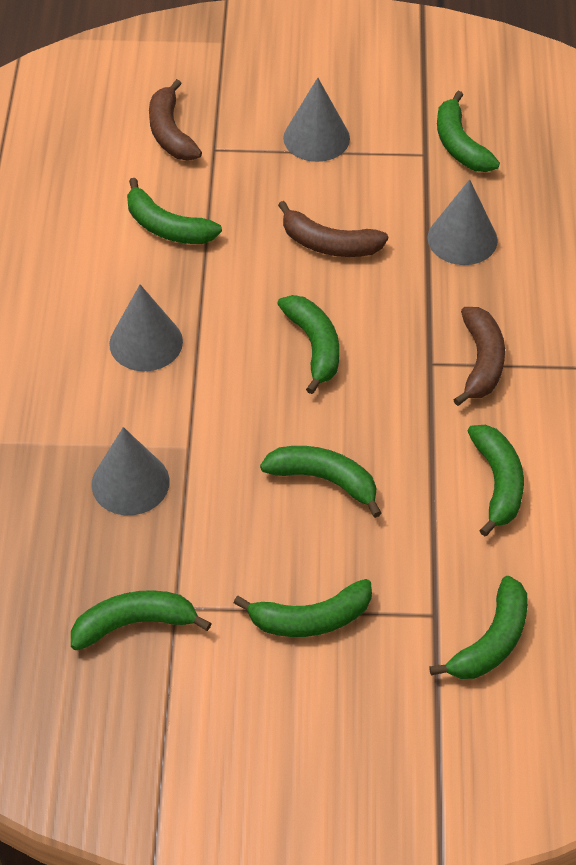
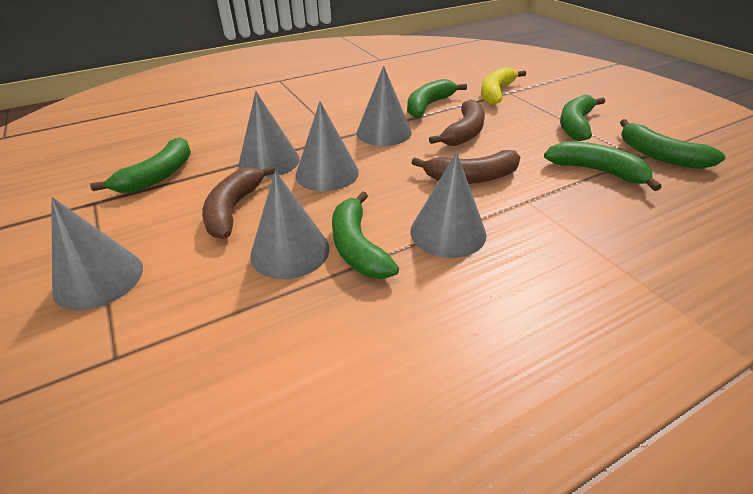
green banana: [71,590,212,650] [127,178,222,244] [234,579,372,637] [260,446,381,518] [277,295,339,394] [429,576,528,679] [437,91,500,172] [468,425,524,536] = 8 -> [90,137,191,193] [332,191,399,279] [407,79,467,118] [544,141,661,191] [560,95,605,141] [620,119,725,169] = 6
grey cone: [91,427,170,515] [109,285,183,371] [283,78,350,162] [427,179,498,265] = 4 -> [51,197,143,310] [238,91,300,178] [250,170,329,279] [296,101,359,191] [356,66,412,146] [410,152,487,258] = 6
yellow banana: none = 0 -> [481,67,526,105] = 1

